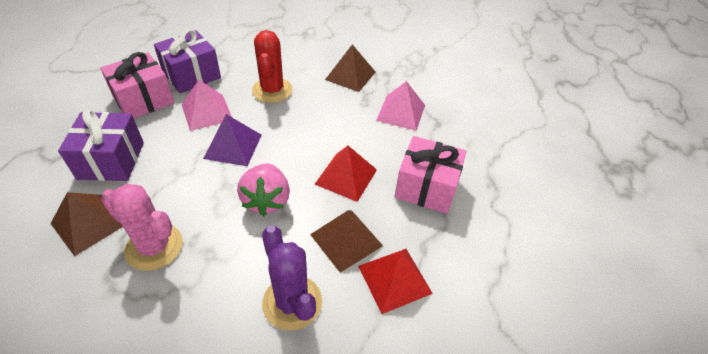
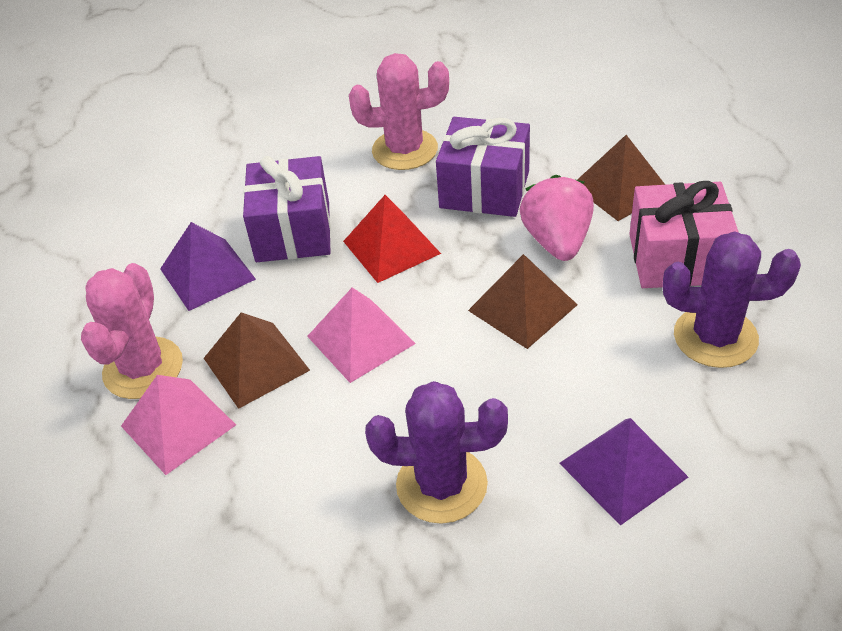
pink cactus: [101,184,183,271] = 1 -> [81,263,183,399] [349,53,449,170] = 2
pink gift: [100,52,175,118] [394,136,467,214] = 2 -> [629,181,739,288] = 1
purple cactus: [262,225,322,331] = 1 -> [365,381,508,524] [663,231,801,368] = 2
purple pyramid: [203,114,262,166] = 1 -> [160,222,256,311] [559,418,688,526] = 2
red cactus: [252,30,293,103] = 1 -> none = 0
red pyramid: [315,146,377,202] [358,249,433,314] = 2 -> [343,195,441,283] = 1

